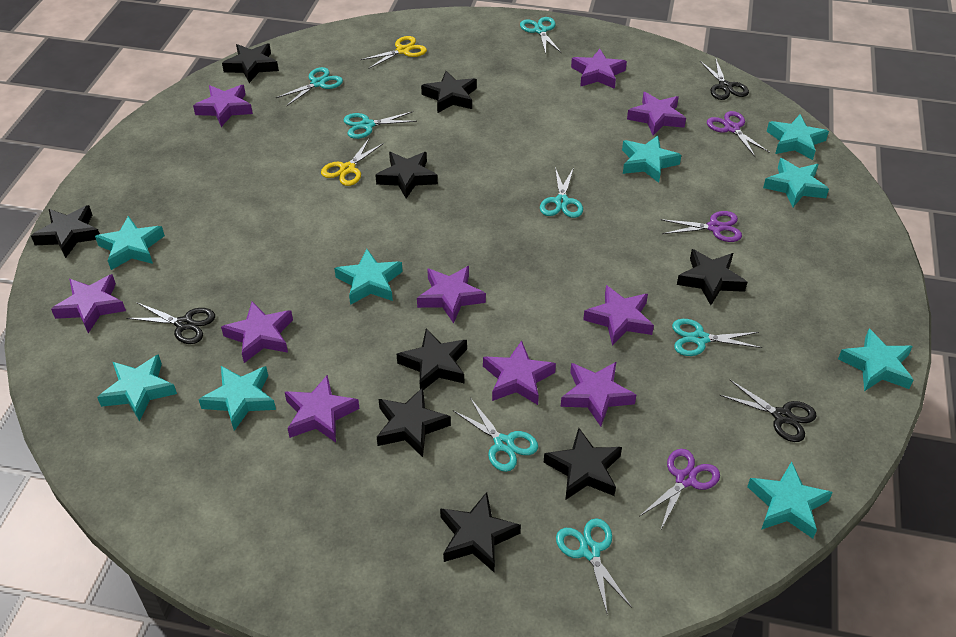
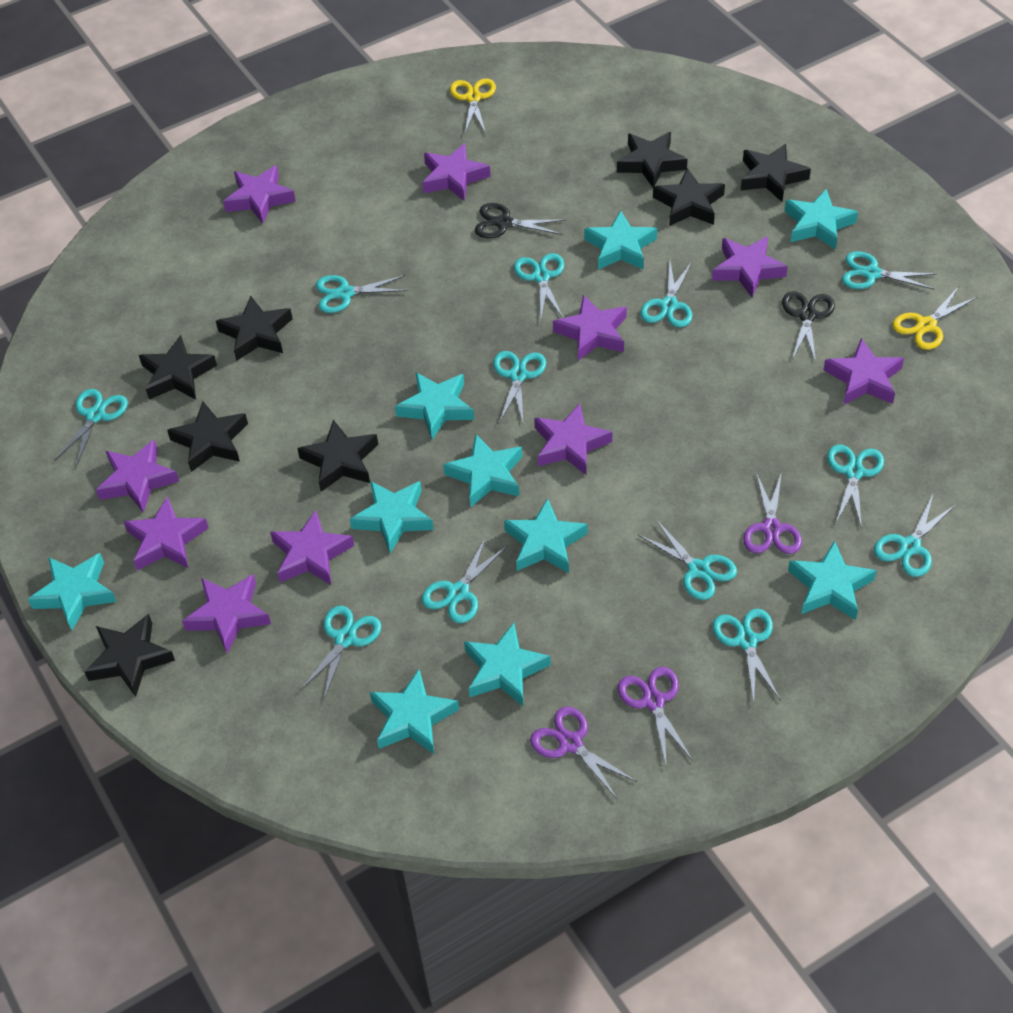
black scissors: [126,303,215,344] [700,59,749,100] [719,379,817,442] = 3 -> [475,203,565,238] [782,291,835,363] = 2
black star: [31,205,100,258] [222,43,279,83] [375,152,438,199] [377,387,451,457] [397,328,467,390] [421,71,477,113] [440,492,521,572] [544,428,622,500] [677,249,747,305] = 9 -> [85,614,175,697] [139,335,217,399] [167,401,248,472] [216,296,293,361] [297,420,378,492] [617,132,688,187] [653,168,725,226] [741,144,811,202] = 8
turquoise scissors: [276,67,343,106] [343,111,417,139] [453,398,538,472] [520,17,562,54] [540,167,583,218] [556,518,632,615] [672,319,762,356] = 7 -> [54,389,128,467] [299,606,382,702] [316,275,408,313] [422,537,508,623] [493,351,546,423] [514,253,564,318] [638,520,737,600] [640,261,693,328] [713,609,781,703] [827,444,884,529] [842,251,936,290] [874,495,956,577] = 12
turquoise star: [95,216,165,270] [97,354,177,421] [198,366,276,431] [334,249,403,305] [622,135,681,183] [747,462,833,539] [763,158,829,207] [767,114,829,160] [838,329,914,391] = 9 -> [28,553,117,630] [350,481,434,553] [370,669,459,754] [395,372,474,440] [443,434,522,508] [464,623,551,706] [504,498,588,573] [584,210,657,270] [785,189,858,250] [788,540,877,620] = 10

